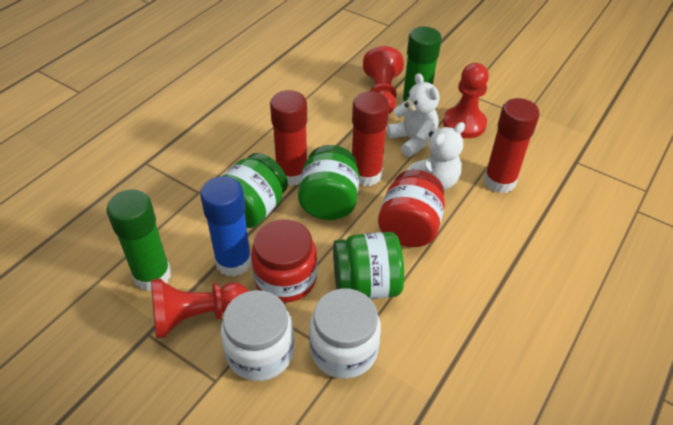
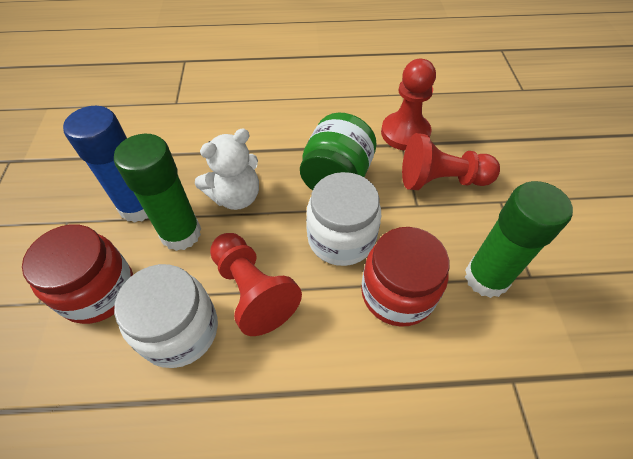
green jar: [222,153,288,228] [298,145,359,220] [333,232,404,299] = 3 -> [300,113,376,190] = 1
red glue stick: [270,90,307,186] [352,91,390,186] [484,98,540,193] = 3 -> none = 0
white teddy bear: [387,73,439,157] [407,122,465,190] = 2 -> [195,129,259,210] = 1

